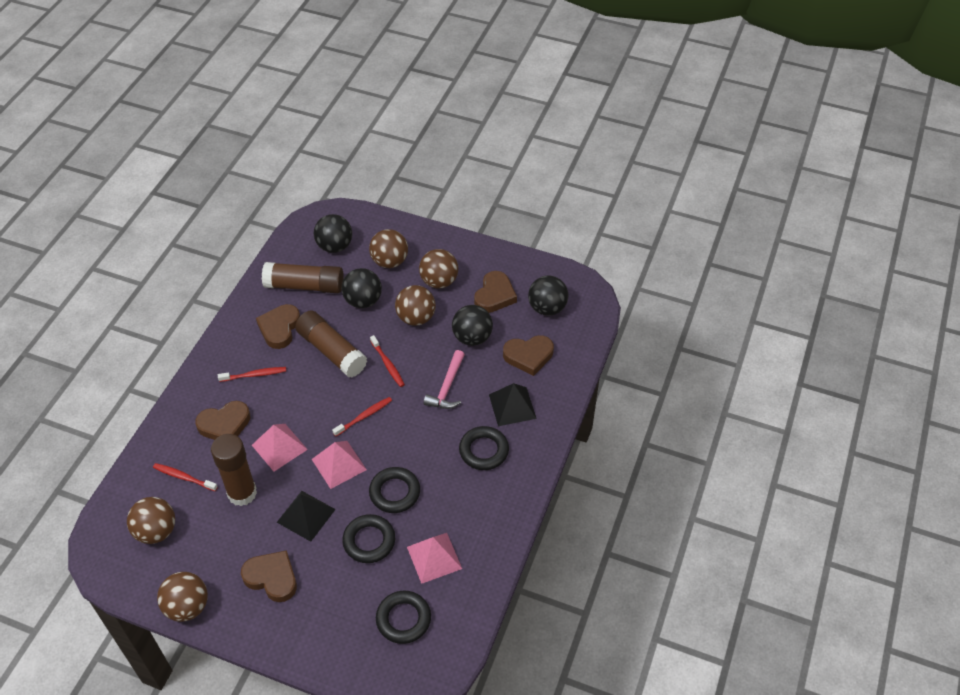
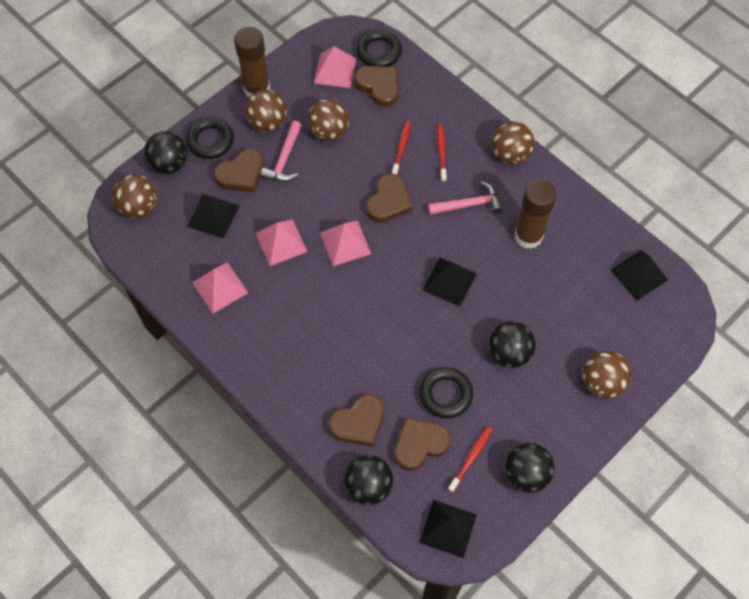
black pyramid: [277,491,336,542] [489,383,537,426] = 2 -> [187,194,239,239] [419,500,477,558] [423,258,477,307] [610,250,668,301] = 4
black ring: [342,514,395,563] [369,467,420,513] [376,591,431,644] [459,426,509,470] = 4 -> [186,117,234,159] [356,30,402,67] [419,367,473,418] = 3
brown glue stick: [211,434,257,506] [262,262,344,293] [295,310,367,378] = 3 -> [234,27,270,97] [515,180,557,249] = 2
pink hammer: [423,350,465,409] = 1 -> [260,121,302,182] [428,181,503,215] = 2
pink pyramid: [252,424,308,471] [312,441,367,489] [407,533,462,584] = 3 -> [192,262,248,314] [255,219,308,266] [314,46,357,88] [320,221,371,266] = 4
red toothbrush: [153,463,218,491] [218,367,286,382] [332,397,392,436] [370,335,405,387] = 4 -> [392,120,411,175] [437,124,447,182] [448,427,493,493] = 3

